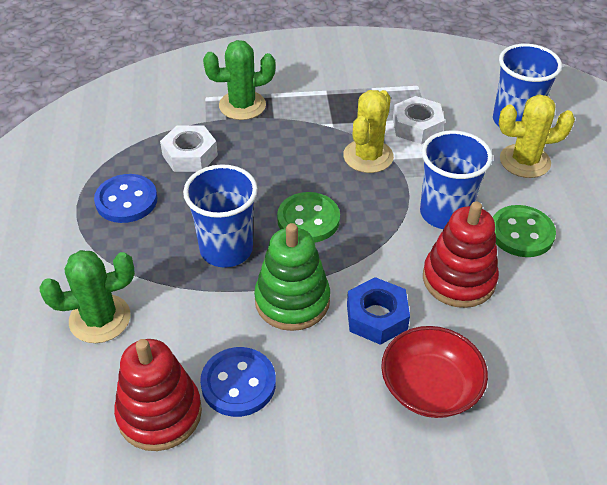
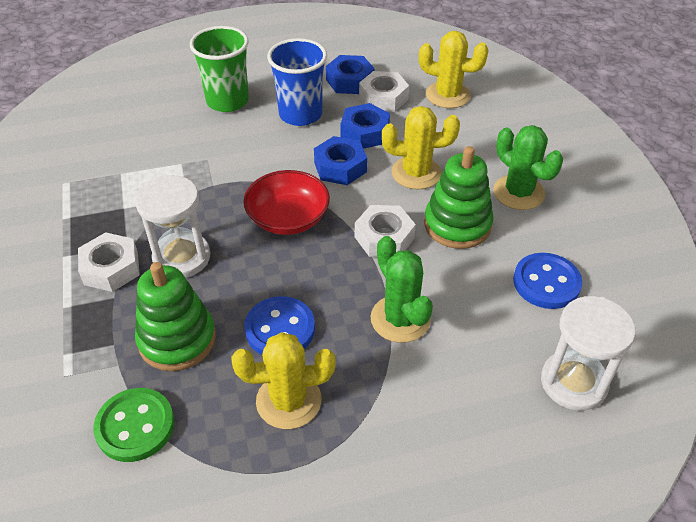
blue cup: [183,164,258,268] [420,130,493,229] [493,44,562,127] = 3 -> [267,38,327,126] = 1
blue nut: [347,277,410,345] = 1 -> [314,136,367,185] [326,55,375,94] [340,103,390,149] = 3
green button: [277,192,340,243] [493,205,556,257] = 2 -> [93,388,175,462] = 1
green cup: none = 0 -> [190,26,249,112] = 1
green stacking toy: [254,223,330,331] = 1 -> [135,262,216,371] [424,146,494,249] = 2
red stacking toy: [114,339,202,451] [423,201,499,308] = 2 -> none = 0
white hourglass: none = 0 -> [135,175,210,278] [541,296,636,411] = 2
white nut: [160,125,218,172] [393,96,445,144] = 2 -> [78,232,140,292] [355,205,416,257] [359,71,409,112] = 3
yellow cactus: [343,90,394,173] [499,94,575,178] = 2 -> [232,332,336,429] [382,106,460,190] [419,31,489,108] = 3

